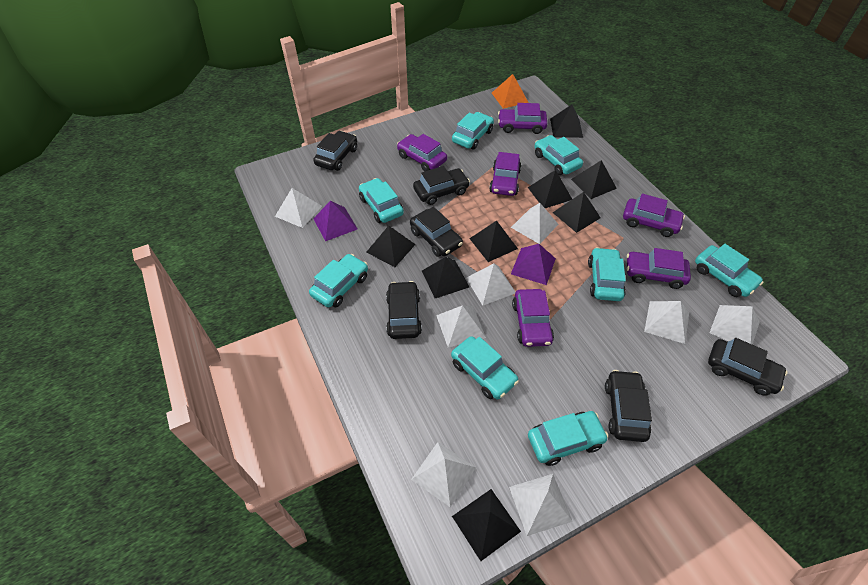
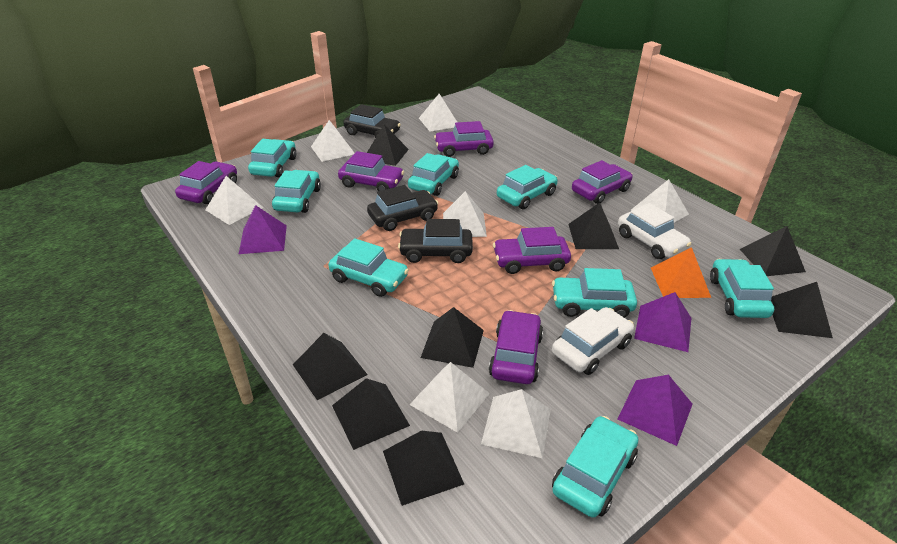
black car: [314,131,357,171] [386,281,422,339] [410,207,463,257] [413,166,470,205] [605,370,652,442] [708,338,788,396] = 6 -> [343,104,401,138] [367,185,439,231] [398,219,473,263] = 3
purple pyramid: [313,201,358,241] [511,244,556,285] = 2 -> [239,205,287,254] [618,375,693,446] [634,292,691,352] = 3
white car: none = 0 -> [552,307,634,375] [618,203,691,259] = 2
white pyramid: [275,188,322,228] [411,442,476,507] [436,305,486,348] [466,263,515,306] [509,474,573,536] [511,203,559,244] [644,301,689,344] [710,305,760,345] = 8 -> [206,176,263,225] [311,120,355,162] [409,362,490,433] [419,94,457,132] [443,191,487,237] [481,389,551,458] [631,179,689,222] = 7

